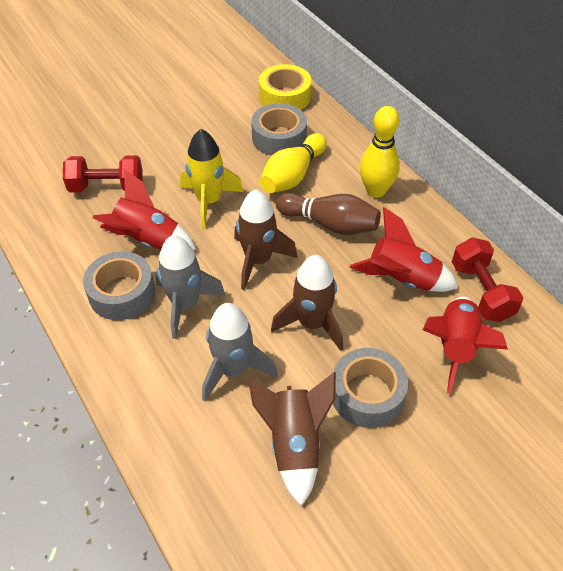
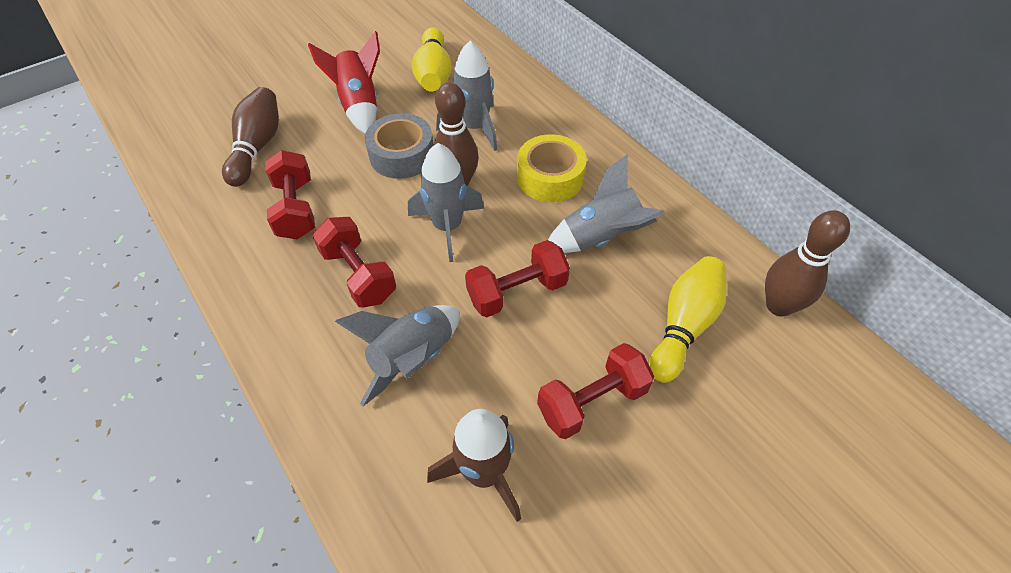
brown bowling pin: [276,193,381,235] = 1 -> [222,87,279,187] [433,83,479,186] [765,210,850,316] = 3
brown rocket: [234,189,297,290] [248,372,336,506] [271,255,343,351] = 3 -> [427,409,521,522] = 1
grey rocket: [155,235,226,339] [202,303,278,401] = 2 -> [335,305,460,406] [408,143,484,262] [436,41,497,151] [548,154,665,253] = 4
grey tape: [83,251,155,320] [251,103,307,156] [333,348,408,428] = 3 -> [365,113,433,179] = 1
red dumbbell: [63,155,143,193] [452,237,523,322] = 2 -> [265,150,315,239] [312,217,396,307] [465,240,570,317] [537,343,654,439] = 4
red rocket: [93,169,196,250] [349,207,458,292] [423,296,508,394] = 3 -> [308,31,380,134] = 1
yellow rocket: [180,129,243,229] = 1 -> none = 0

